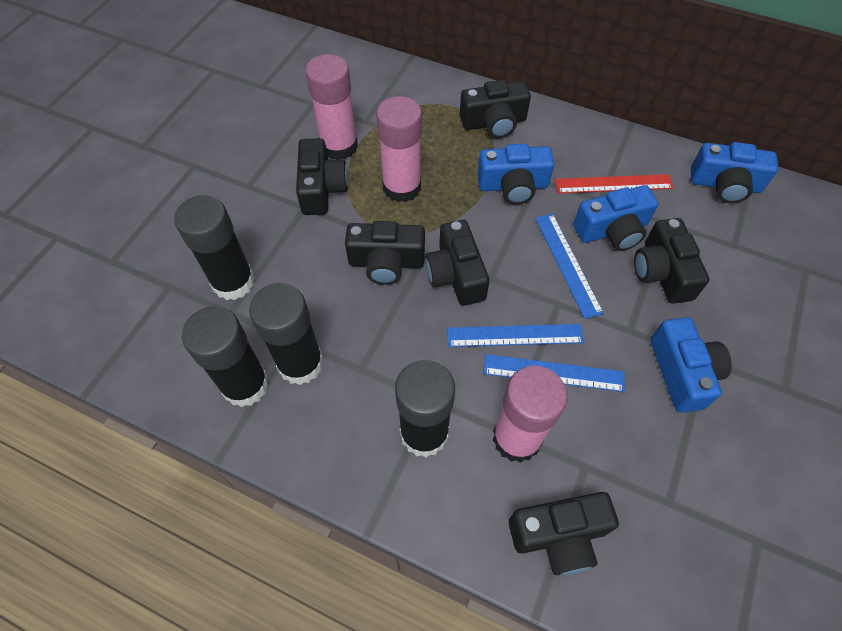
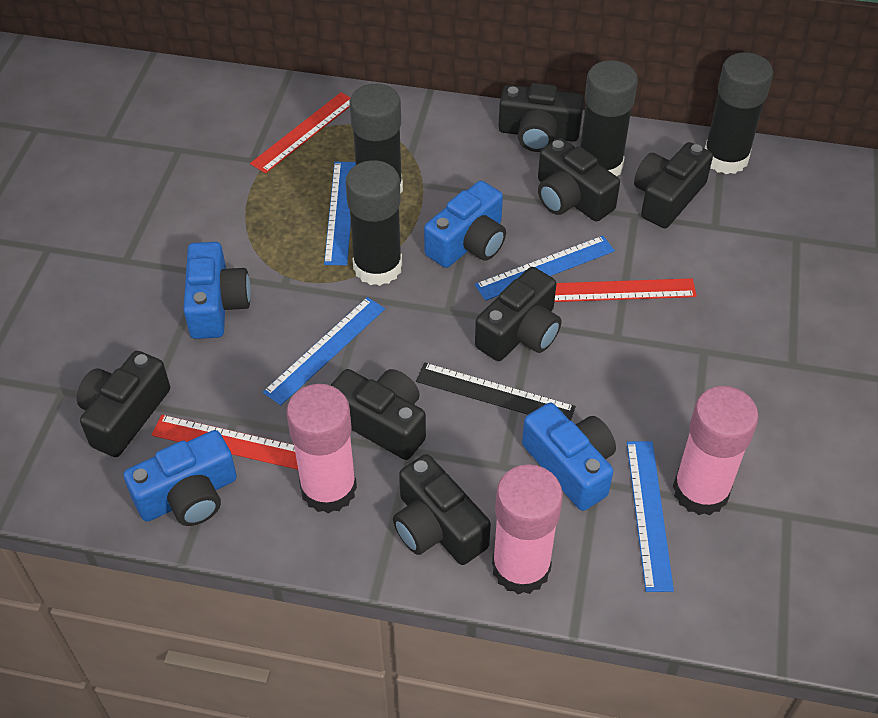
black camera: [296,138,348,215] [345,221,425,285] [425,220,490,306] [460,80,531,138] [509,492,619,575] [634,218,709,304] = 6 -> [77,351,170,457] [330,369,426,460] [393,454,491,565] [475,267,561,361] [498,83,584,152] [538,138,620,222] [634,142,713,228] = 7
black ruler: none = 0 -> [416,363,576,420] = 1
blue ruler: [447,324,584,347] [483,354,625,392] [535,214,604,319] = 3 -> [263,297,385,405] [324,162,356,265] [475,236,615,301] [627,441,674,592] = 4
red ruler: [555,174,674,193] = 1 -> [152,415,298,470] [250,92,351,173] [554,278,697,302] = 3

